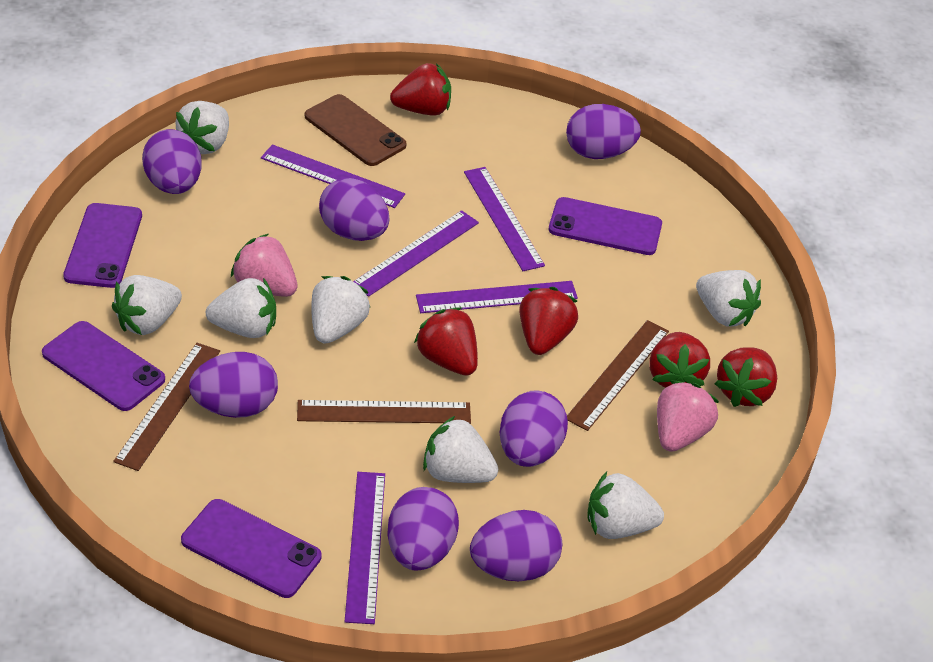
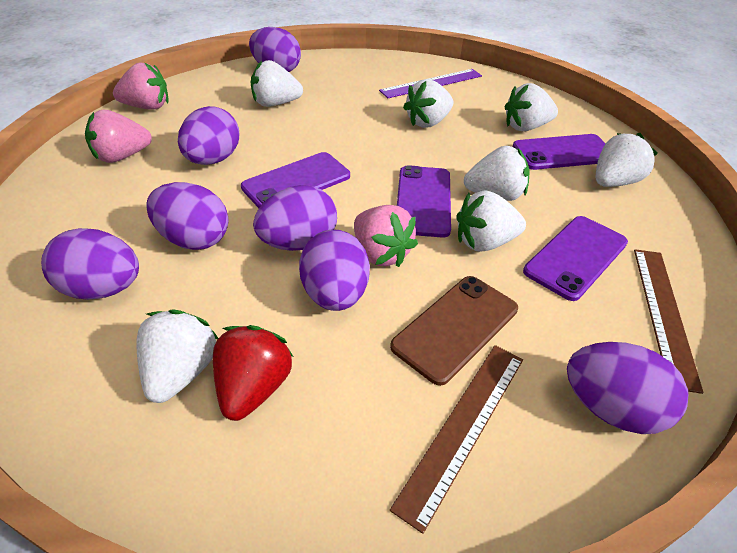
brown ruler: [113,343,220,471] [297,400,471,424] [567,320,669,431] = 3 -> [390,345,523,534] [634,249,704,394] = 2
pink strawberry: [231,234,298,297] [657,381,719,452] = 2 -> [85,110,152,163] [113,62,169,110] [354,205,418,267] = 3
purple ruler: [261,144,405,208] [345,472,385,624] [353,210,479,297] [416,281,578,313] [464,167,545,271] = 5 -> [379,69,482,98] = 1
red strawberry: [390,63,451,115] [414,307,478,376] [519,287,578,355] [649,332,710,388] [715,347,777,407] = 5 -> [213,325,293,421] = 1

